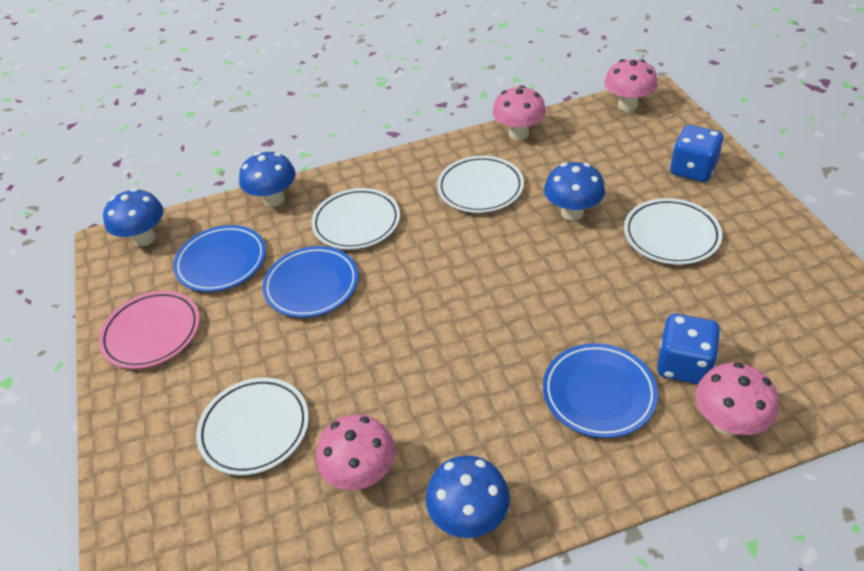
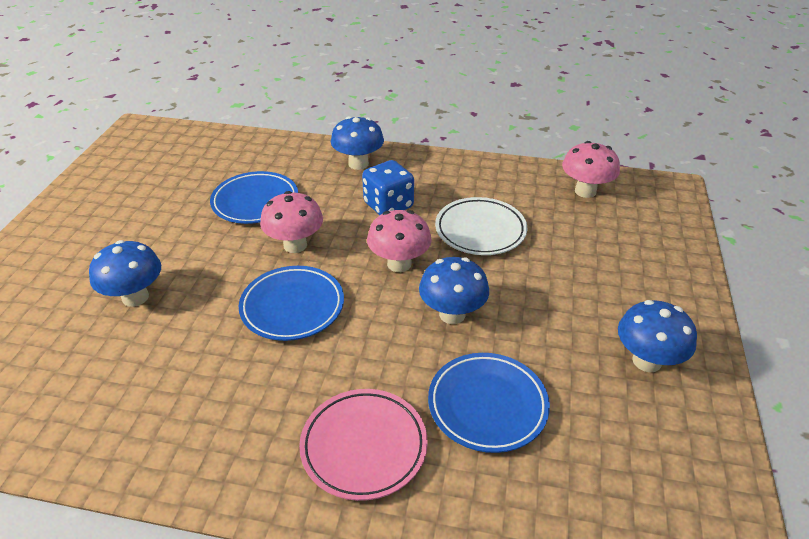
blue dice: [657,314,720,385] [670,125,724,182] = 2 -> [362,160,414,215] = 1
pink mushroom: [316,414,395,490] [492,85,546,140] [604,59,658,112] [695,362,779,436] = 4 -> [260,191,323,253] [367,210,432,272] [562,141,620,198] = 3
white plate: [196,378,309,475] [311,188,400,250] [437,156,524,213] [624,198,722,265] = 4 -> [435,197,527,255] = 1

